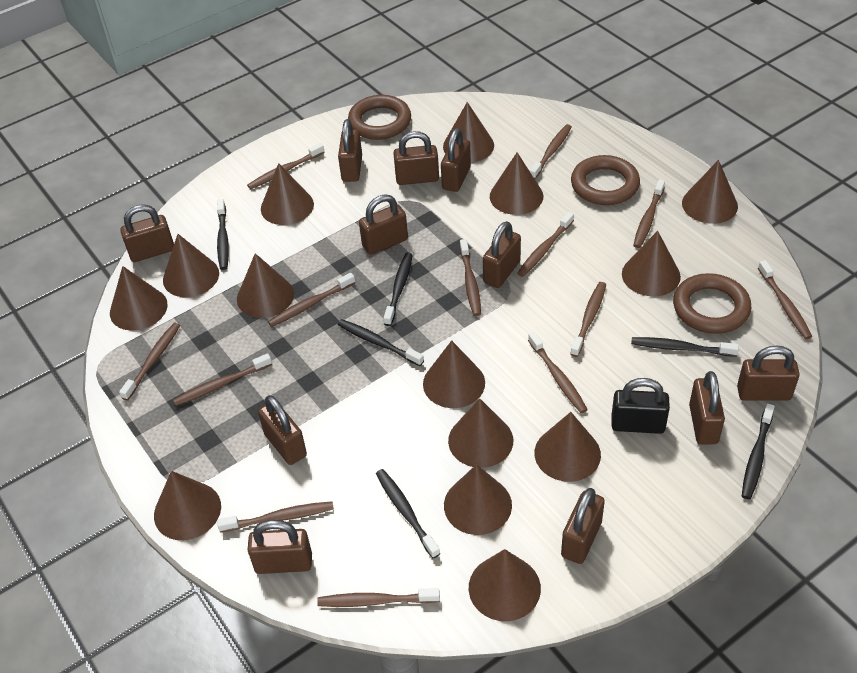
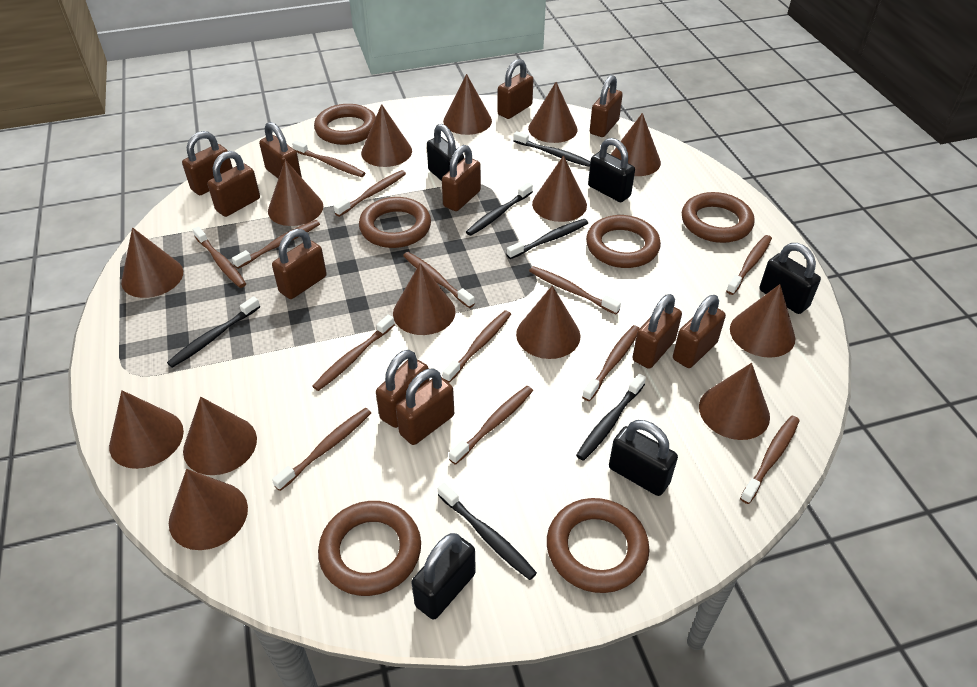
black padlock: [611,378,670,434] = 1 -> [411,533,476,620] [427,124,464,181] [588,138,635,202] [609,420,678,496] [759,243,821,314] = 5
brown ring: [348,95,411,140] [571,155,640,205] [673,273,751,334] = 3 -> [314,104,376,145] [318,501,421,596] [359,197,431,248] [547,498,649,593] [586,215,661,268] [682,192,755,243] = 6

